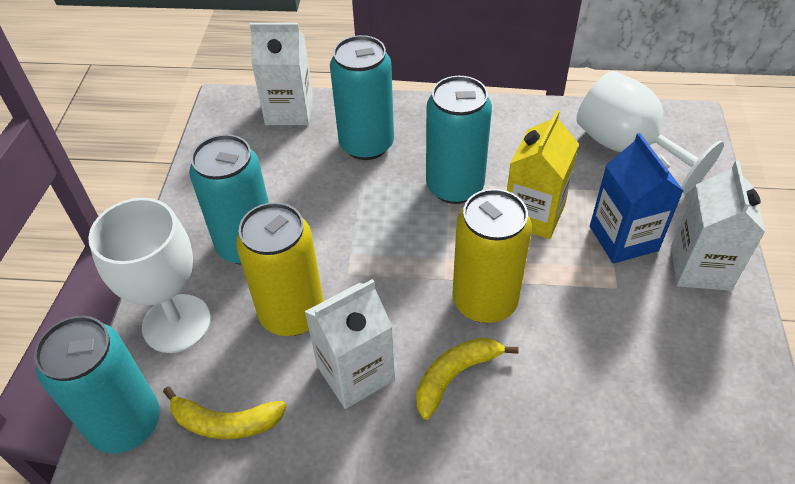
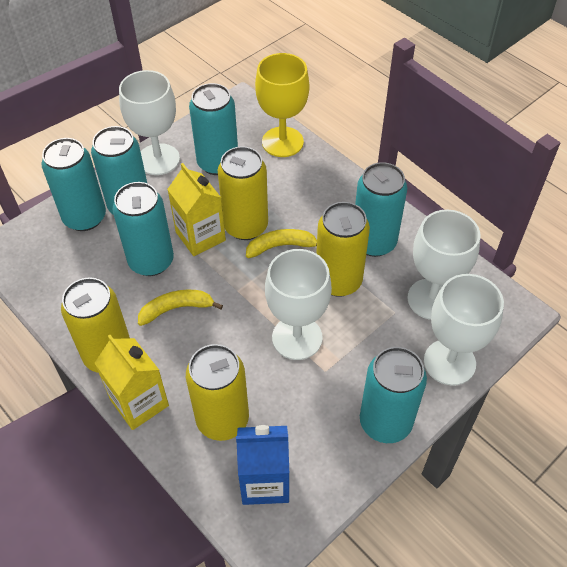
turquoise can: [34,316,160,454] [189,134,269,265] [330,35,394,160] [426,76,492,204] = 4 -> [41,138,106,231] [91,126,147,214] [112,182,174,276] [189,83,238,175] [355,162,407,257] [360,347,427,443] = 6
white carton: [250,23,313,125] [304,279,395,409] [671,160,765,291] = 3 -> none = 0
white goblet: [88,198,211,353] [576,71,724,194] = 2 -> [119,70,180,175] [265,249,332,360] [407,209,480,320] [424,274,504,386] = 4
yellow can: [236,202,324,336] [452,189,532,323] = 2 -> [61,277,130,373] [186,344,249,441] [218,146,268,240] [316,202,370,297] = 4
yellow carton: [507,110,579,239] = 1 -> [95,335,169,430] [167,163,226,256] = 2
yellow goblet: none = 0 -> [255,53,309,157] = 1

